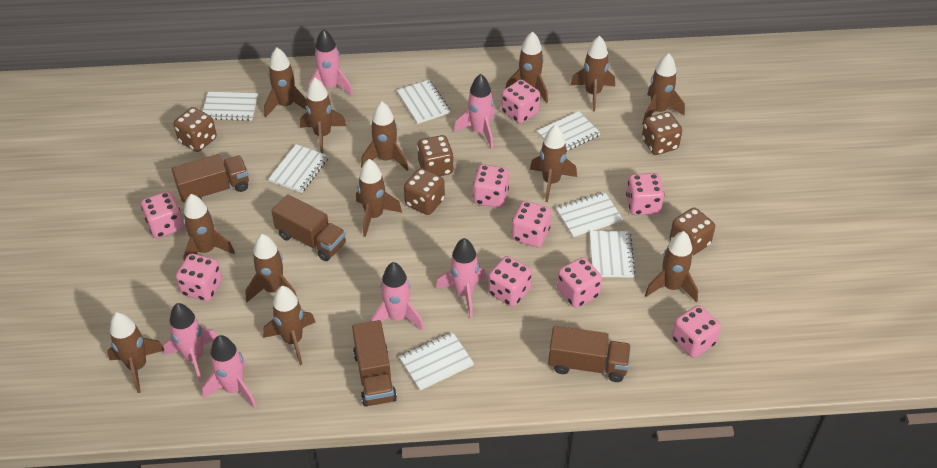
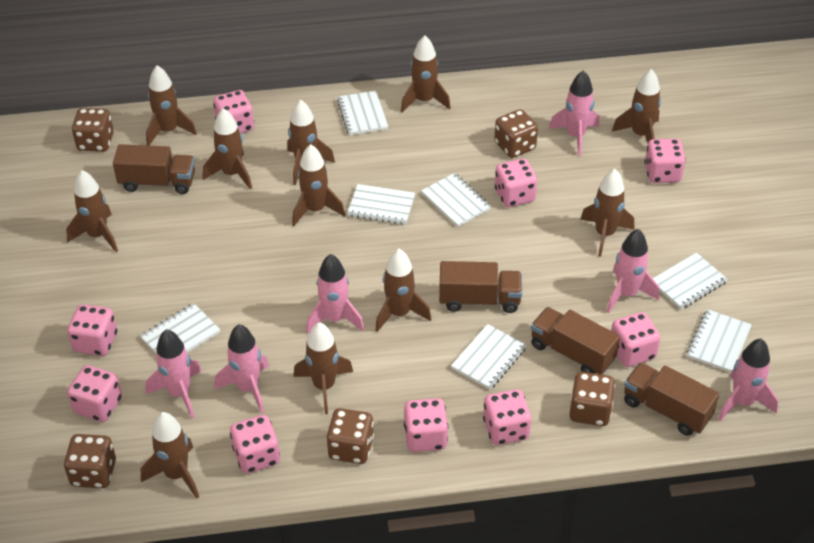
brown rocket: [107,312,164,393] [183,194,235,260] [245,234,298,302] [263,286,316,365] [264,48,307,118] [300,78,346,153] [356,159,402,237] [361,102,409,171] [505,31,548,103] [530,125,577,202] [570,36,615,112] [643,53,685,125] [645,231,698,303] = 13 -> [66,170,118,252] [141,412,199,499] [146,65,197,146] [203,108,252,190] [287,99,335,185] [292,144,345,226] [293,322,353,414] [375,249,431,332] [401,35,451,112] [580,168,634,257] [612,69,661,143] = 11

